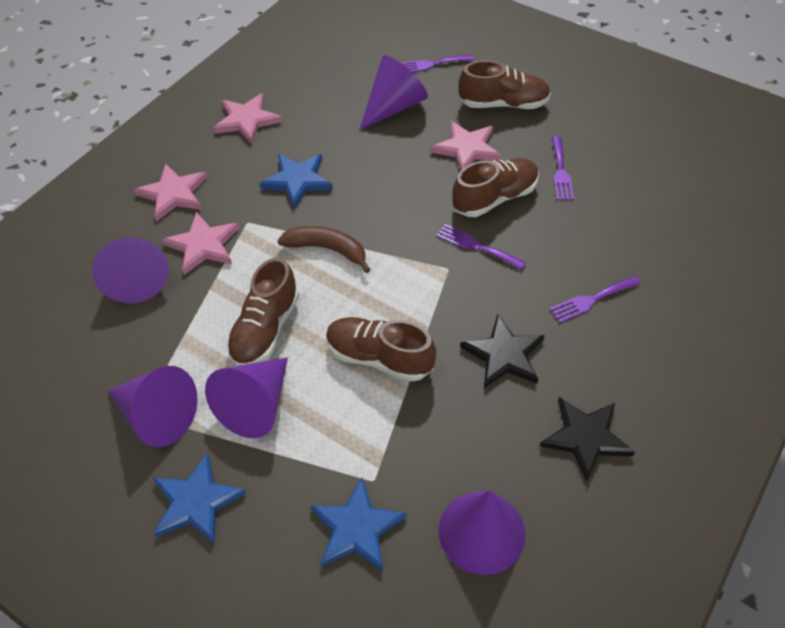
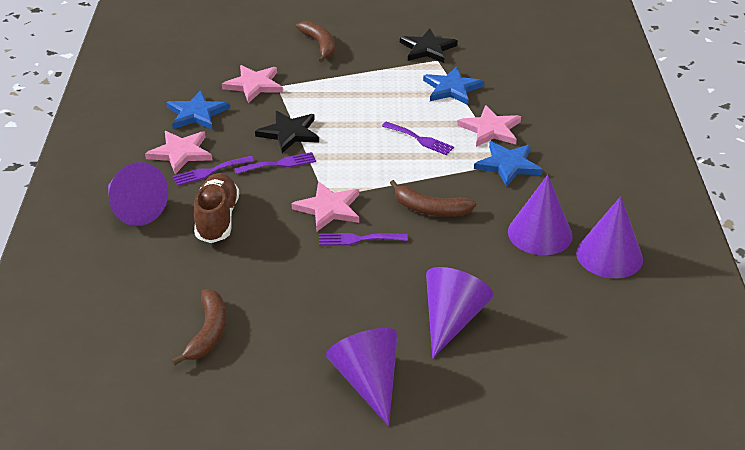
brown banana: [277,226,371,273] = 1 -> [171,289,226,366] [296,21,335,63] [390,180,476,217] = 3
brown shoe: [227,257,299,366] [326,317,436,382] [452,158,539,217] [458,60,551,109] = 4 -> [194,173,239,243] = 1

